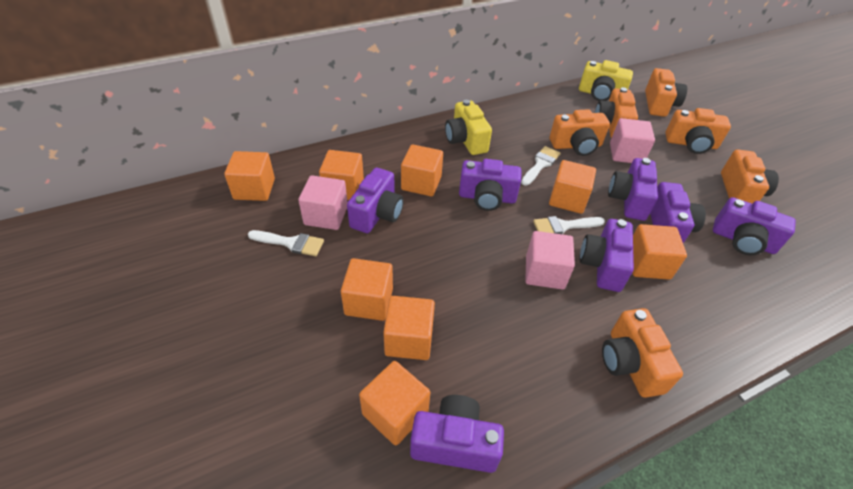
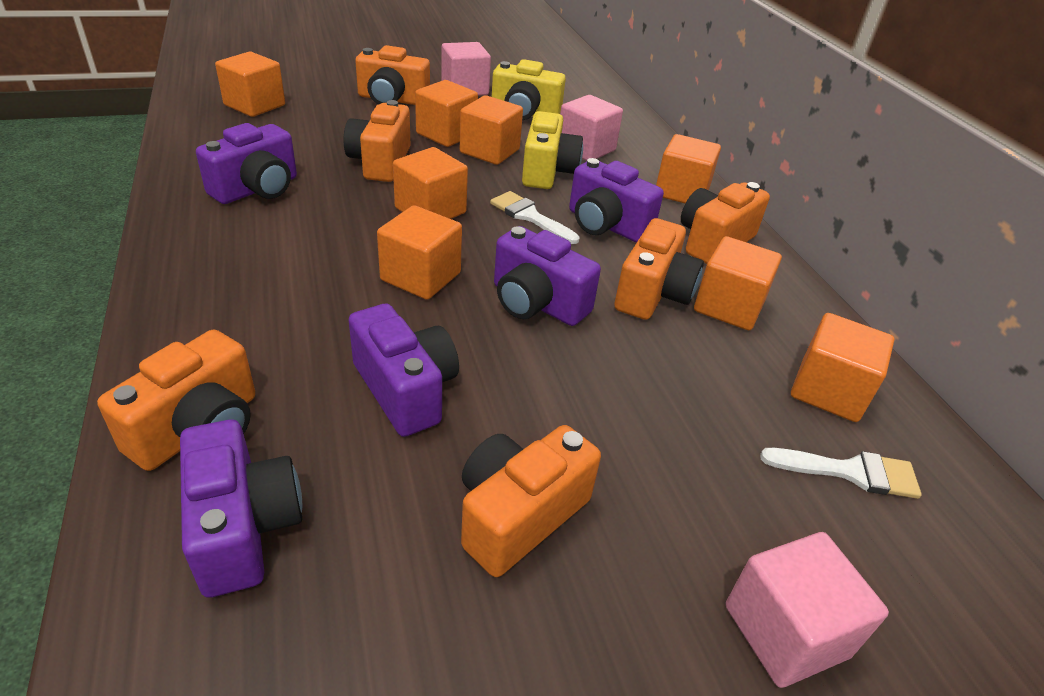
purple camera: [347,168,404,233] [410,395,504,473] [459,159,521,211] [580,219,634,292] [608,158,658,221] [650,182,706,243] [713,197,796,255] = 7 -> [180,420,302,598] [196,123,297,204] [349,304,459,437] [494,226,601,326] [569,158,664,242] = 5
white brush: [248,230,324,256] [521,146,561,186] [533,216,605,234] = 3 -> [490,191,579,244] [760,448,922,499] = 2

